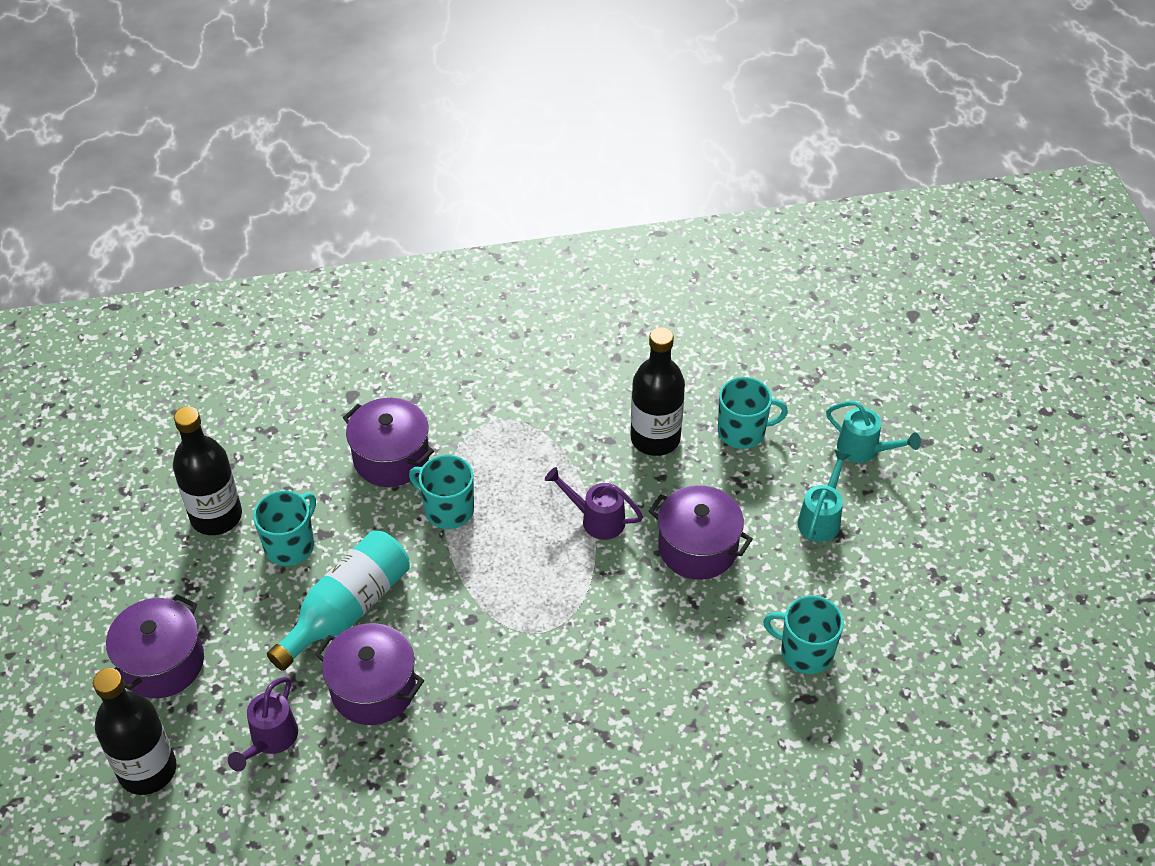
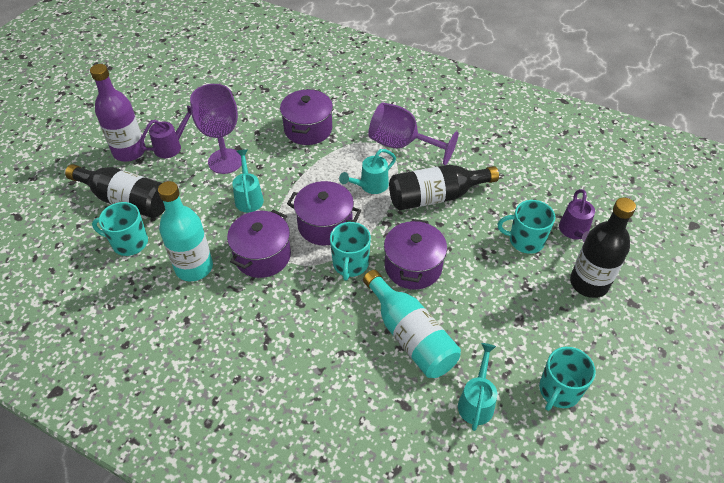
purple bottle: none = 0 -> [90,64,146,162] = 1
purple goblet: none = 0 -> [190,84,242,174] [368,102,459,165] = 2
turquoise bottle: [267,531,410,671] = 1 -> [158,181,213,281] [363,270,461,378] = 2
turquoise watering can: [798,449,851,542] [826,401,921,463] = 2 -> [232,149,264,212] [339,149,396,194] [458,343,497,431] = 3

